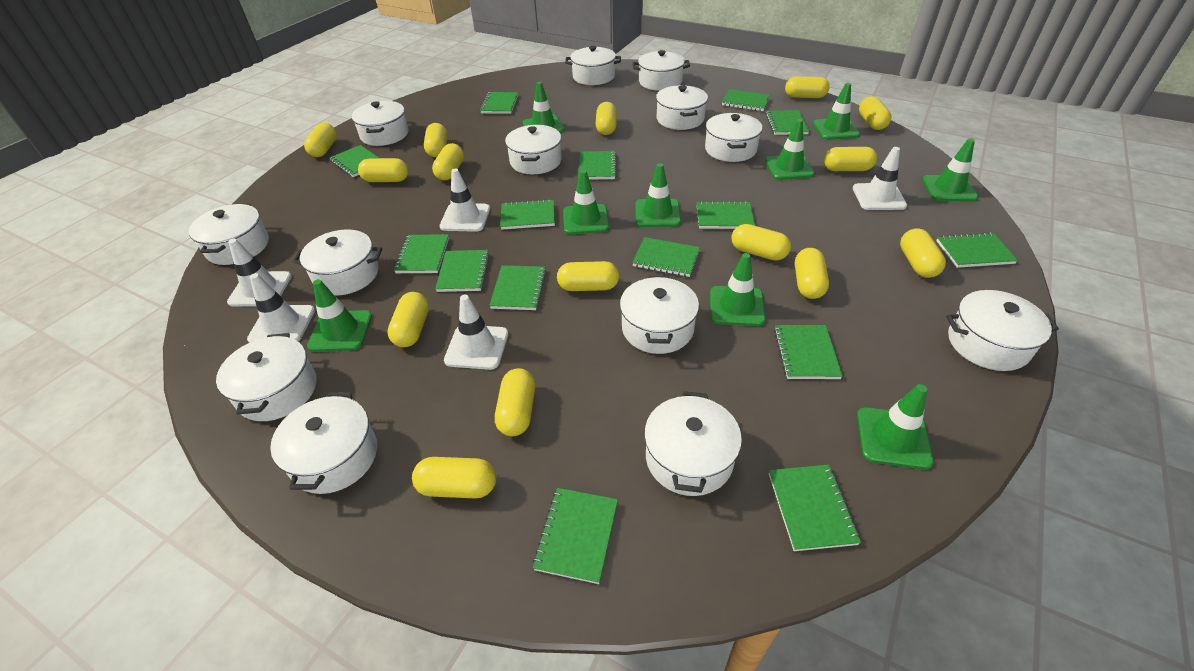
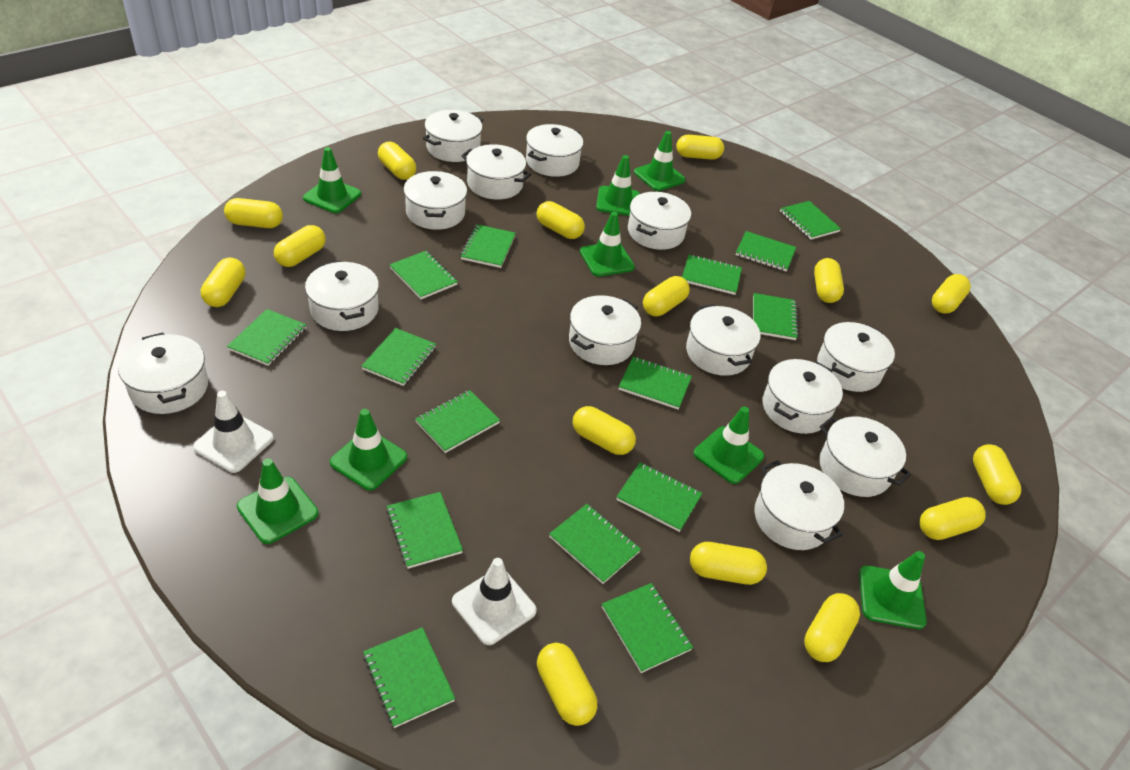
green traffic cone: [307,279,372,352] [523,82,565,133] [563,170,609,234] [635,163,681,227] [710,253,766,326] [765,119,815,180] [813,83,860,140] [857,384,934,469] [922,138,979,202] = 9 -> [237,459,318,544] [303,147,361,213] [330,409,407,490] [580,212,635,276] [596,155,640,216] [634,131,686,191] [693,407,764,484] [859,551,927,629] = 8
white traffic cone: [227,239,292,307] [247,273,315,343] [440,168,490,232] [444,295,509,370] [853,147,907,210] = 5 -> [193,391,274,473] [452,558,537,645] = 2

